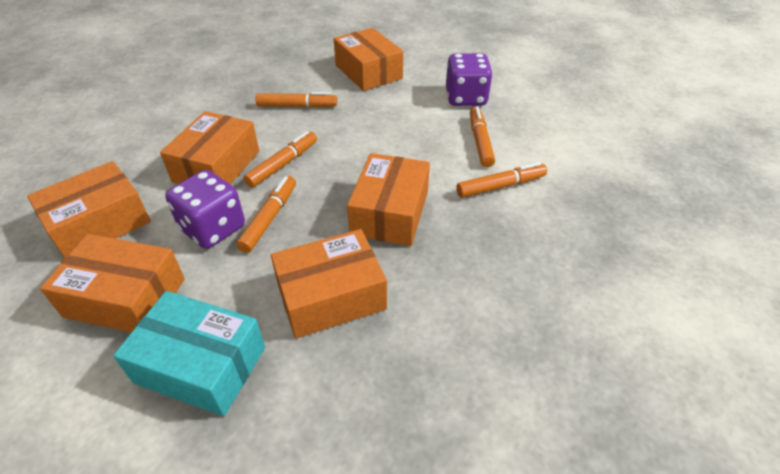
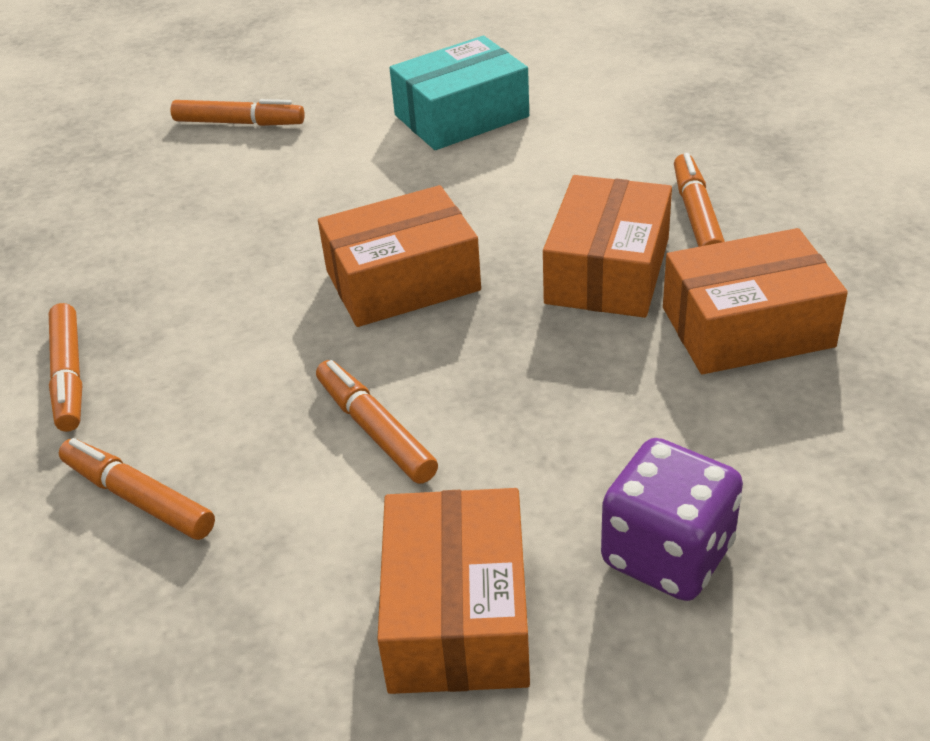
orange box: [27,161,151,258] [40,234,185,332] [160,111,259,184] [271,229,387,339] [334,28,403,91] [347,153,430,246] = 6 -> [318,185,481,327] [377,488,530,694] [543,175,672,318] [663,228,848,374] = 4
purple dice: [165,170,245,249] [446,53,493,106] = 2 -> [601,438,743,601] = 1

